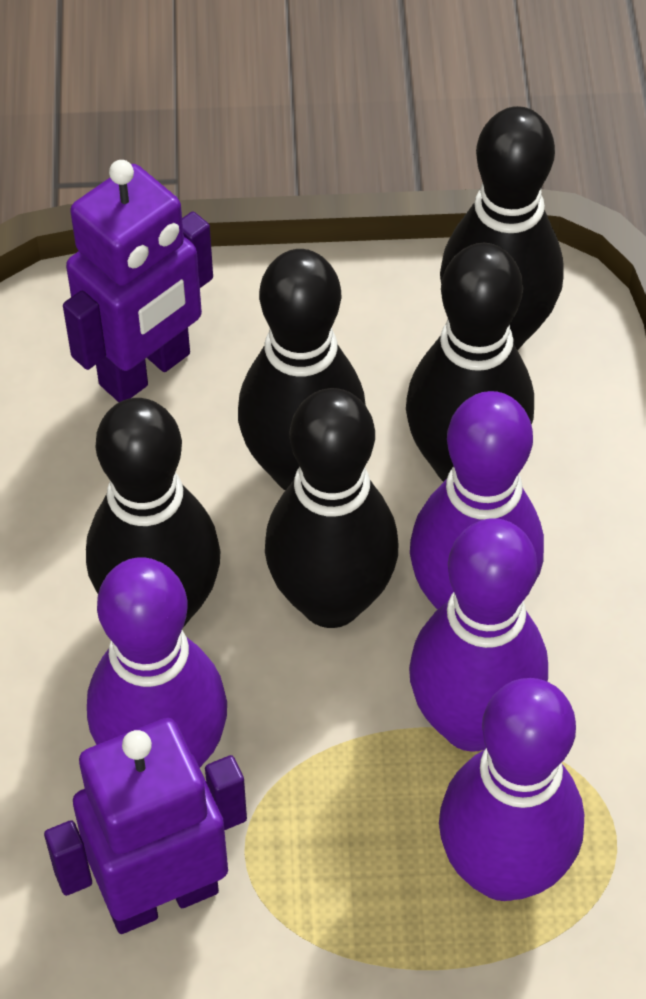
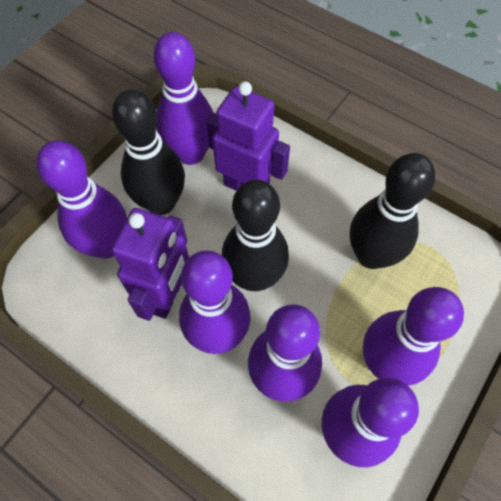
black bowling pin: [86,398,220,627] [238,249,366,490] [265,388,398,628] [406,243,534,482] [440,106,564,350] = 5 -> [112,89,185,215] [222,180,289,291] [350,153,435,269] = 3
purple bowling pin: [87,557,227,768] [409,518,548,752] [410,391,544,610] [439,678,584,901] = 4 -> [36,140,127,259] [154,32,213,165] [179,250,251,354] [248,305,322,402] [322,378,419,467] [363,287,464,386] = 6

